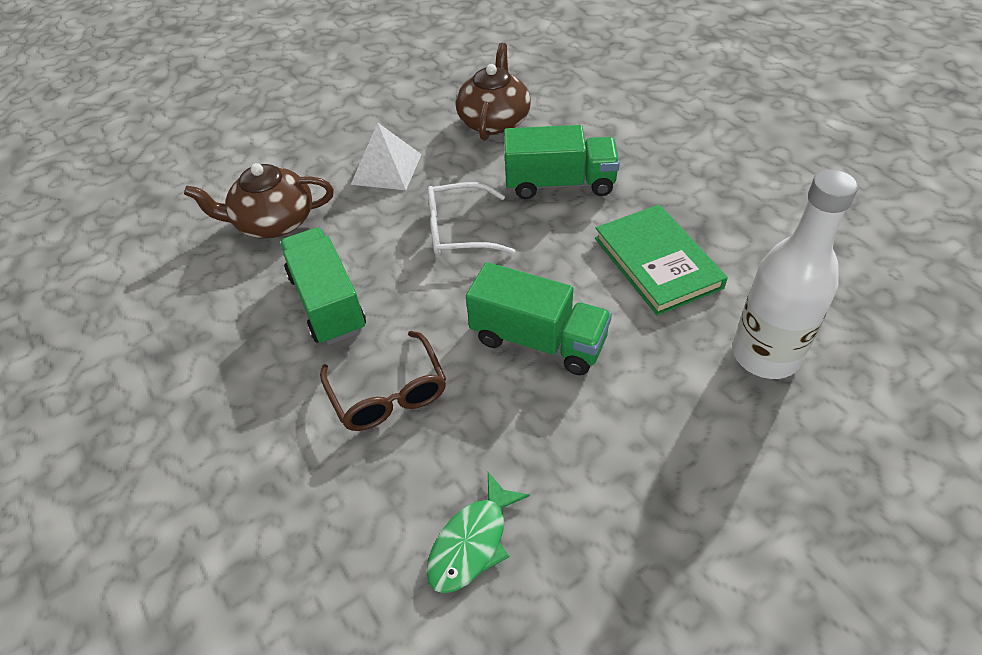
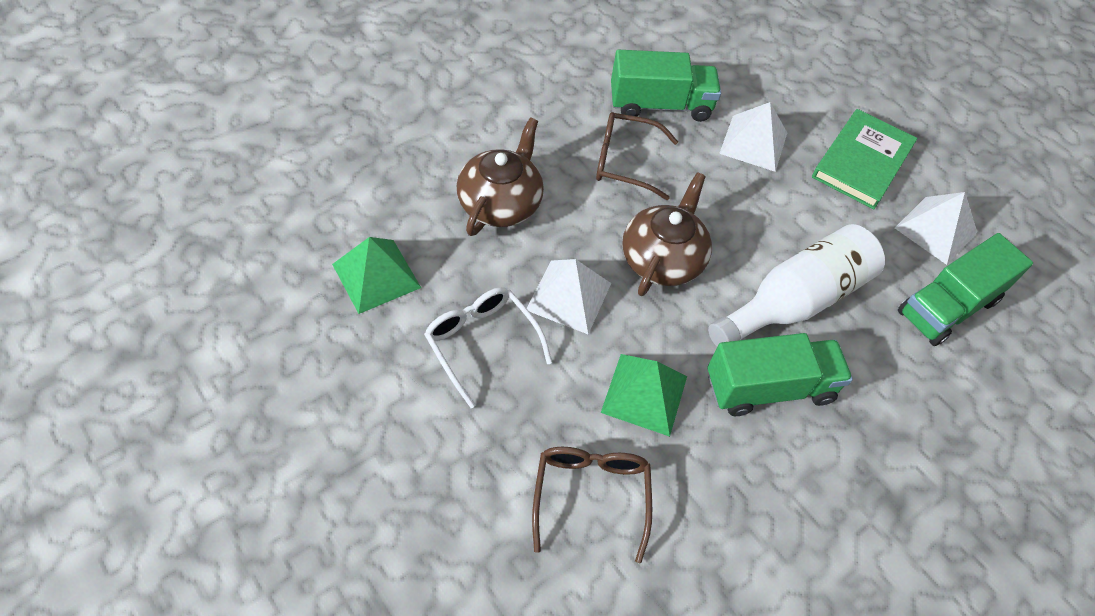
brown glasses: [320,331,446,431] = 1 -> [532,447,652,563] [596,112,678,200] = 2
green fish: [426,472,530,593] = 1 -> none = 0
green pyramid: none = 0 -> [332,237,421,314] [601,354,687,437] = 2
white pyramid: [351,122,422,190] = 1 -> [527,259,611,334] [719,102,787,172] [895,192,977,265] = 3

